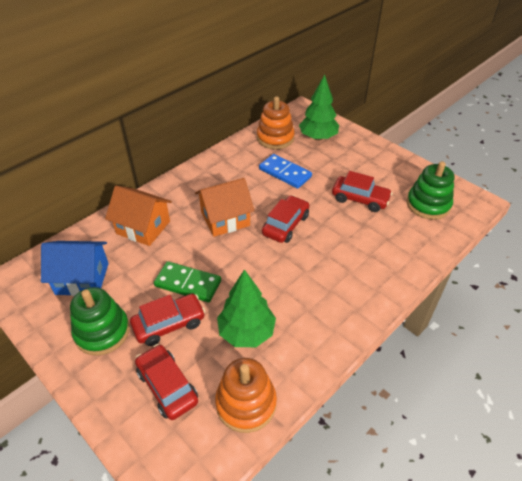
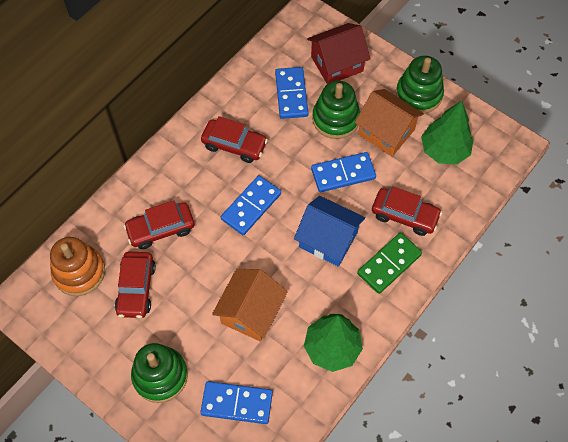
blue domino: [259,154,312,189] = 1 -> [200,381,273,424] [221,175,281,235] [275,67,308,119] [311,152,376,192] = 4
green stacking toy: [70,287,130,356] [407,161,454,220] = 2 -> [131,343,188,403] [312,81,360,139] [396,56,444,113] = 3
orange stacking toy: [215,358,277,433] [257,96,295,149] = 2 -> [50,237,105,296] = 1
red house: none = 0 -> [307,23,371,84] = 1

